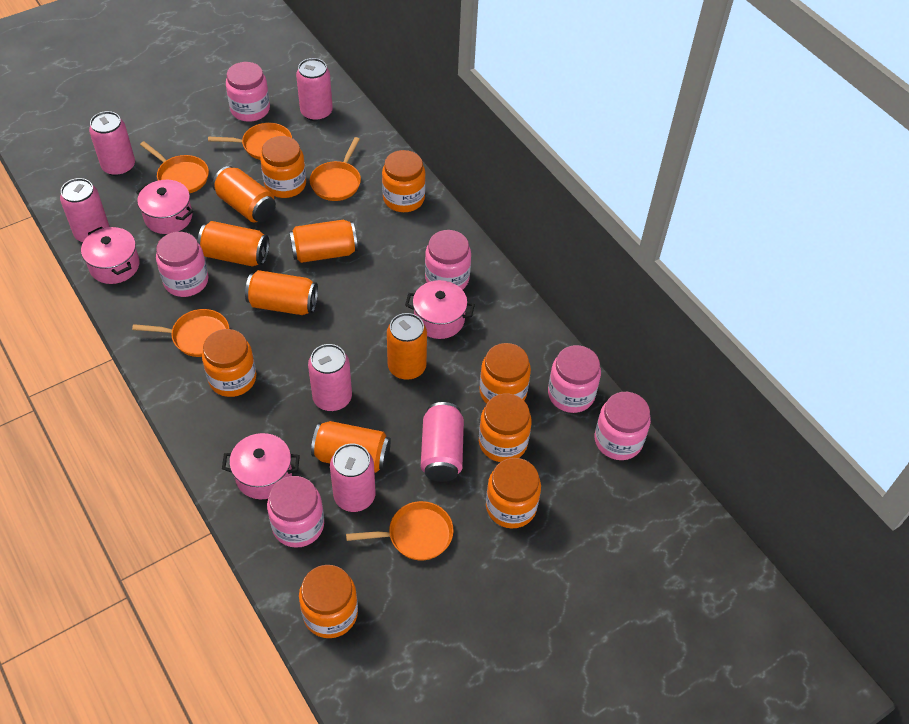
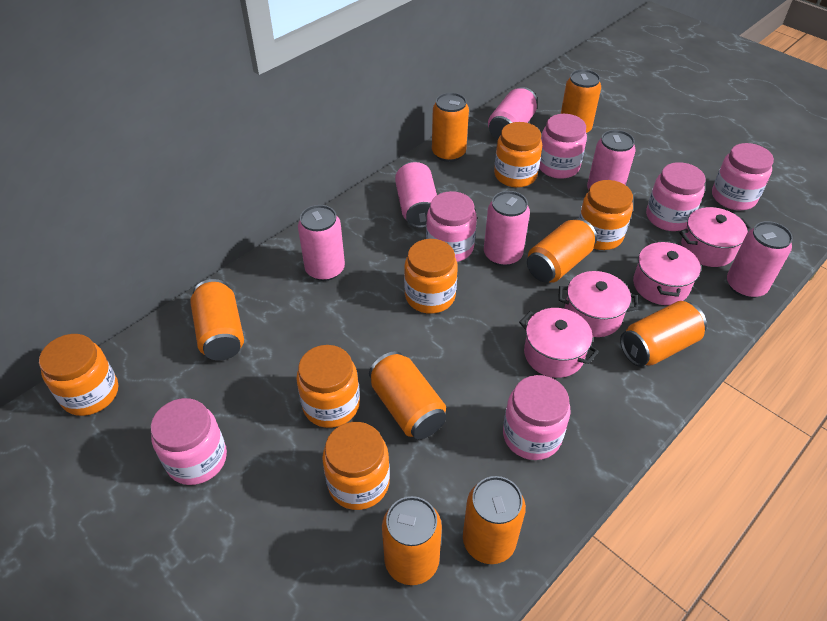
orange can: [197,221,269,266] [212,166,276,222] [245,270,318,315] [289,220,358,263] [311,421,391,473] [387,313,427,380] = 6 -> [190,279,244,361] [369,351,446,440] [382,496,442,585] [432,93,469,162] [463,476,526,564] [527,218,597,283] [561,69,601,134] [620,301,707,367] = 8
orange jar: [202,329,256,397] [260,136,306,198] [299,565,358,638] [382,150,426,212] [479,343,531,404] [479,394,532,462] [486,458,541,528] = 7 -> [39,334,118,416] [296,345,360,428] [322,422,390,510] [404,239,458,314] [494,122,542,188] [579,180,633,250] = 6
orange pan: [132,309,229,357] [140,141,209,194] [208,123,292,160] [310,137,361,201] [346,501,453,561] = 5 -> none = 0

